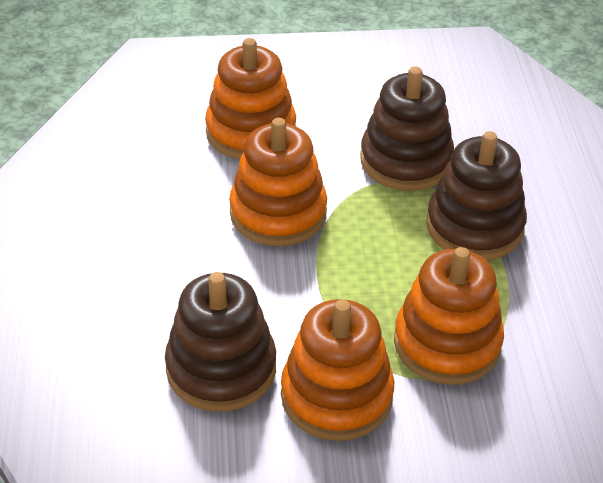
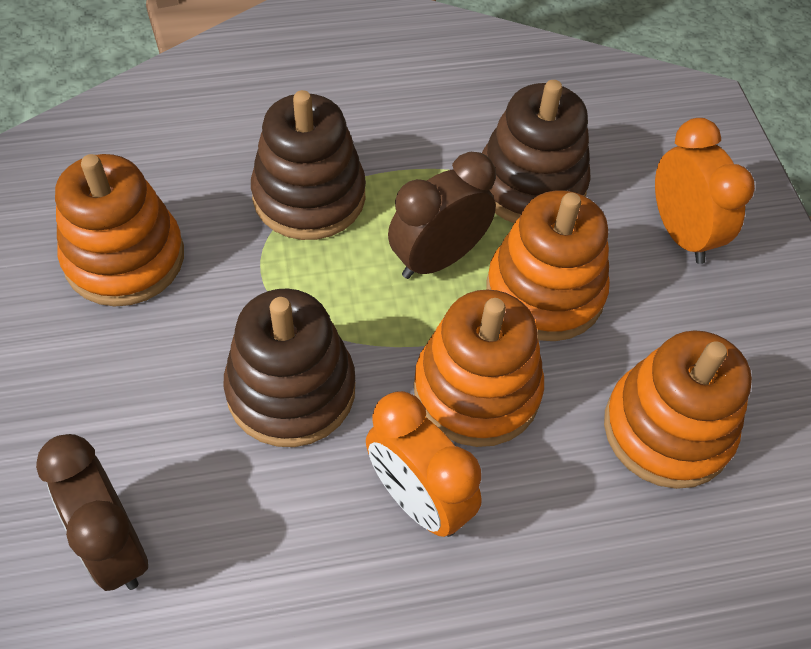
brown clock: none = 0 -> [36,434,148,591] [388,152,496,279] = 2
orange clock: none = 0 -> [366,391,482,537] [655,118,755,264] = 2

